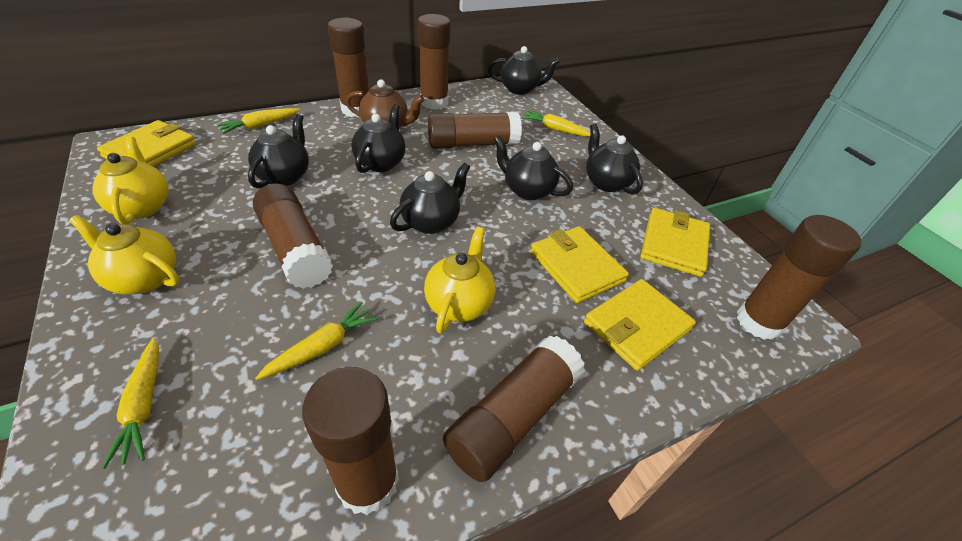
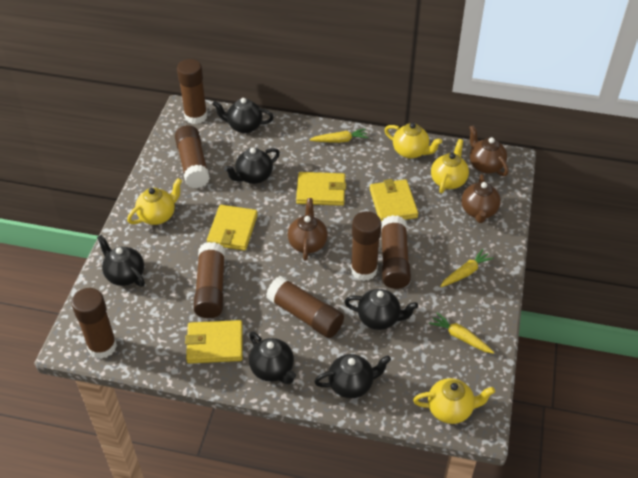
brown teapot: [346,79,424,128] = 1 -> [288,198,328,261] [461,174,501,223] [469,125,509,176] = 3
yellow carrot: [102,337,159,469] [217,108,300,134] [255,302,378,380] [522,110,591,136] = 4 -> [309,128,368,143] [429,312,494,354] [440,249,494,287] = 3
yellow teapot: [69,215,180,294] [92,136,169,224] [424,227,495,334] = 3 -> [127,178,182,225] [384,123,442,159] [413,378,495,424] [431,139,469,193] = 4

